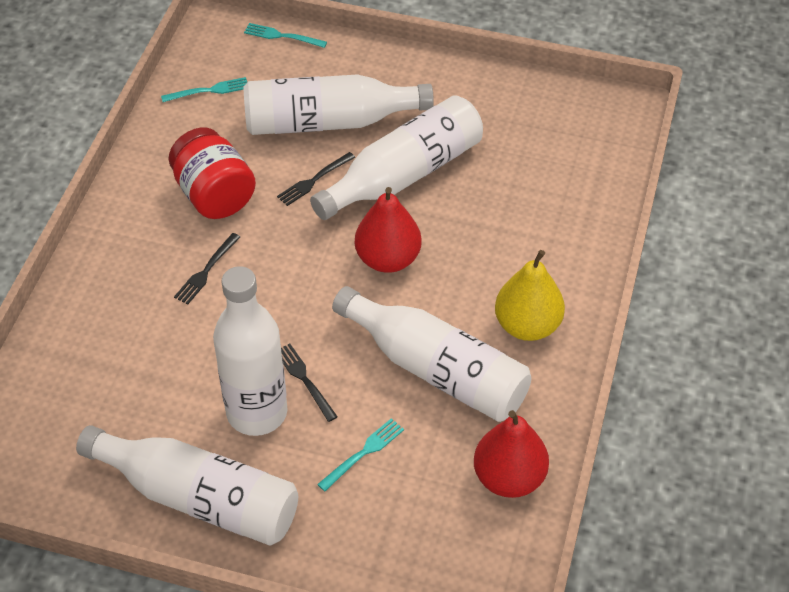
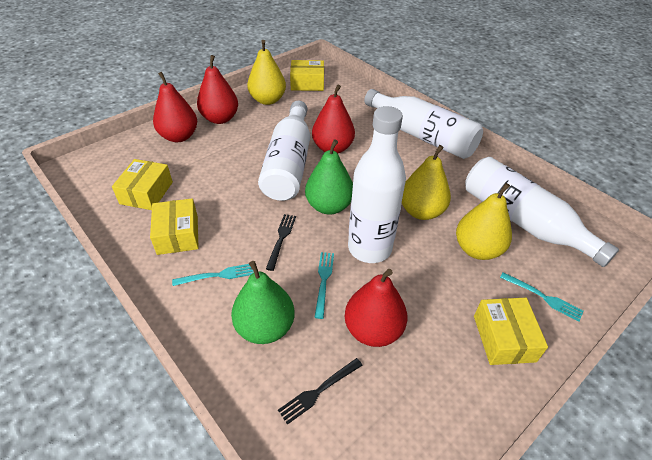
black fork: [174,233,240,304] [277,152,355,206] [281,344,338,422] = 3 -> [266,214,296,271] [278,358,363,425] = 2
green pear: none = 0 -> [231,261,295,344] [305,139,353,215] = 2
red jar: [169,128,256,219] = 1 -> none = 0
red pear: [355,187,422,273] [474,410,549,498] = 2 -> [153,72,197,142] [197,55,238,124] [312,85,355,153] [345,269,407,347] = 4
white bottle: [76,425,298,546] [213,266,288,436] [243,74,434,135] [310,95,483,220] [332,286,531,422] = 5 -> [258,101,310,201] [348,106,406,263] [364,89,483,159] [465,157,619,267] = 4
yellow box: none = 0 -> [112,159,173,210] [150,198,199,255] [290,60,324,91] [474,298,548,365] = 4
yellow pear: [495,250,565,341] = 1 -> [247,40,286,105] [402,145,451,220] [456,183,512,260] = 3

